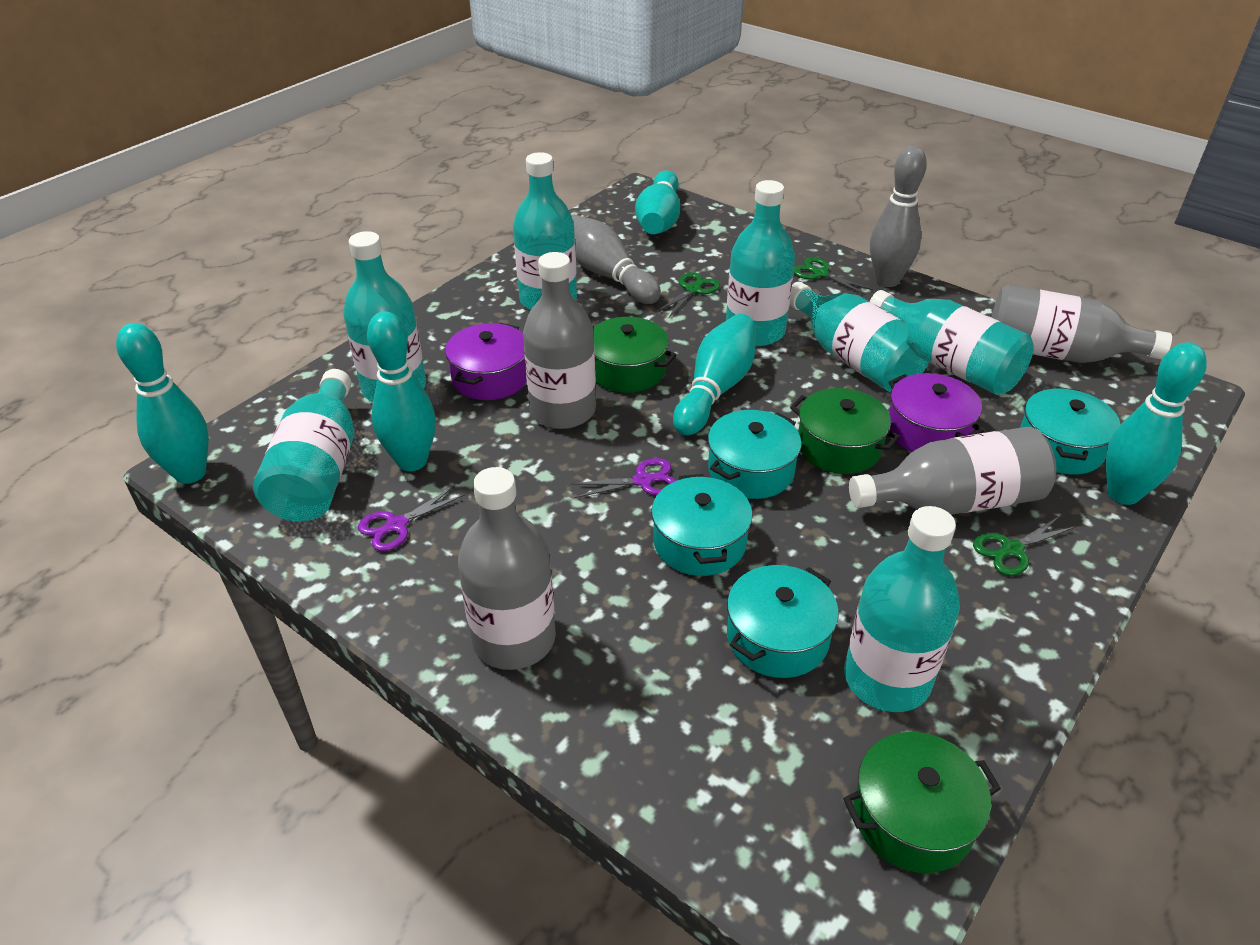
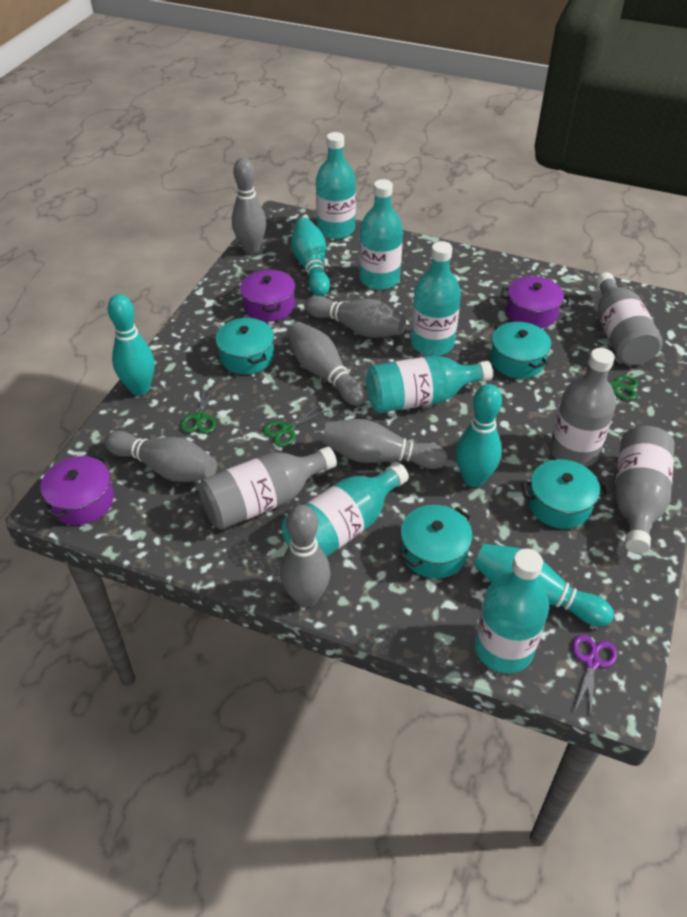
green pot: [593,317,676,393] [790,388,900,474] [843,732,1001,873] = 3 -> none = 0
grey bowling pin: [571,215,661,304] [870,146,927,287] = 2 -> [105,431,217,482] [232,158,266,254] [280,505,330,607] [287,322,367,406] [305,296,406,338] [322,419,448,469] = 6
purple pot: [445,323,527,400] [888,373,984,452] = 2 -> [40,454,114,525] [240,269,295,322] [501,276,570,328] = 3
purple scissors: [358,486,465,551] [571,458,677,498] = 2 -> [572,634,617,718] = 1
turquoise bottle: [253,369,354,521] [343,231,426,402] [513,152,577,310] [726,180,795,346] [790,282,931,392] [844,506,960,712] [870,290,1034,395] = 7 -> [282,462,409,557] [316,132,356,239] [359,179,403,290] [366,355,493,413] [411,241,461,356] [475,548,549,673] = 6
turquoise bowling pin: [116,323,209,484] [367,312,436,471] [635,170,680,234] [673,314,756,435] [1106,342,1207,505] = 5 -> [108,294,155,396] [291,218,330,296] [456,384,502,487] [473,543,614,626] = 4

